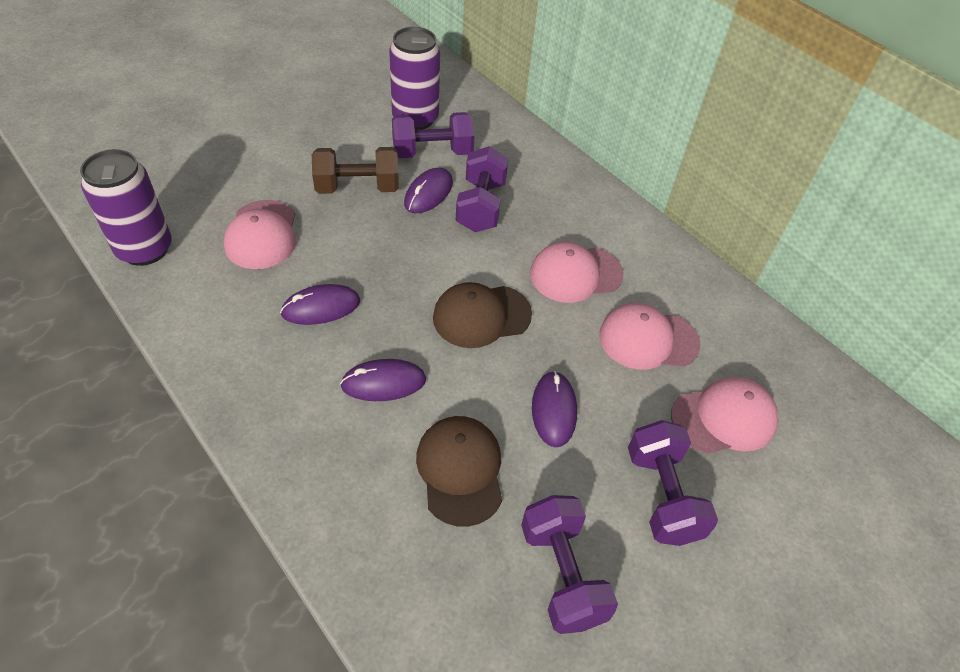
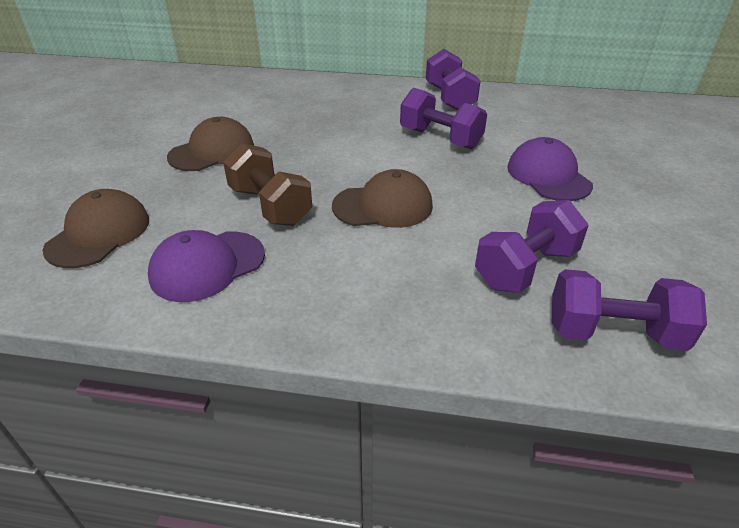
brown cap: [416,416,502,527] [433,282,532,348] = 2 -> [43,189,149,268] [167,117,254,171] [332,169,433,228] = 3
pink cap: [224,200,296,269] [530,242,624,303] [599,303,700,370] [671,377,778,454] = 4 -> none = 0
purple can: [80,149,172,266] [389,27,440,130] = 2 -> none = 0
purple cap: none = 0 -> [148,230,265,302] [507,137,593,201] = 2
purple mouse: [280,284,360,325] [340,359,426,401] [404,168,453,213] [532,371,577,447] = 4 -> none = 0

